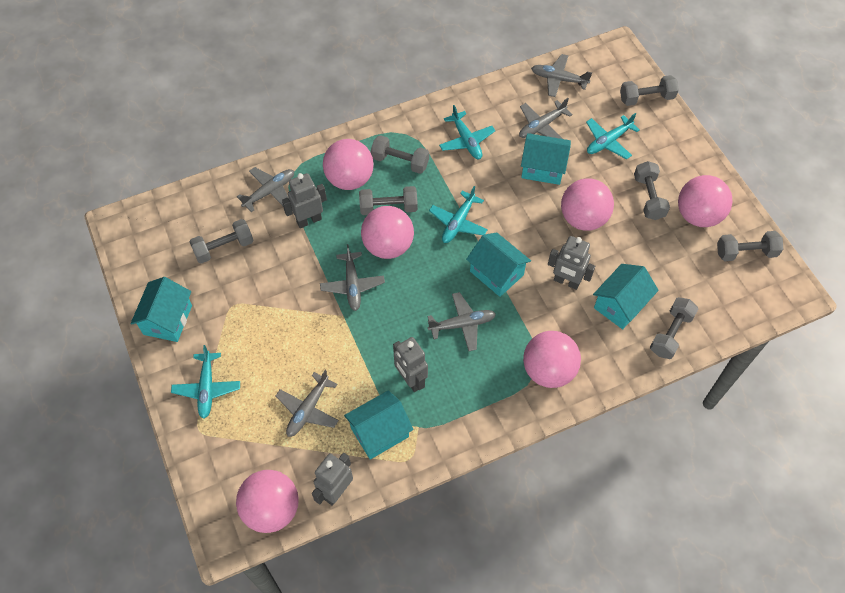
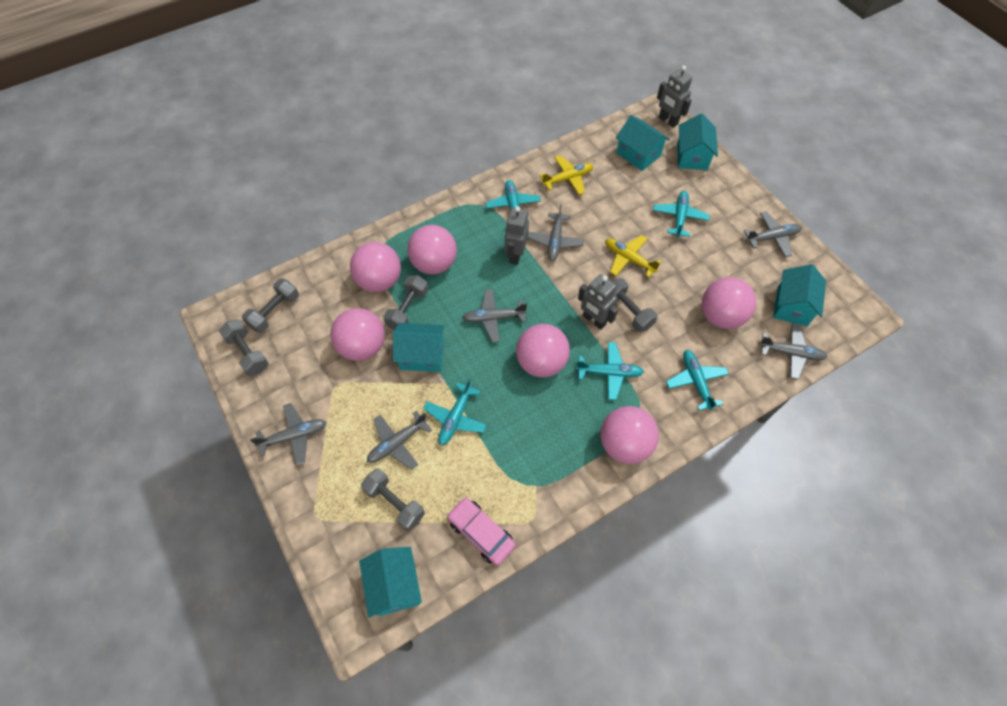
grey dumbbell: [190,219,254,264] [359,186,418,215] [371,135,429,174] [620,75,679,106] [634,161,670,220] [650,297,698,359] [717,231,783,261] = 7 -> [219,319,269,376] [242,279,299,333] [361,469,425,531] [383,275,428,330] [612,278,658,332] = 5
grey robot: [282,173,327,228] [312,453,353,506] [393,337,428,392] [548,236,595,290] = 4 -> [505,206,529,265] [578,274,618,330] [657,65,692,128] = 3
pink car: none = 0 -> [447,497,516,565] = 1
turquoise plane: [171,345,240,419] [429,186,488,243] [439,105,495,159] [586,113,640,159] = 4 -> [423,379,487,445] [485,180,541,220] [576,342,644,400] [653,191,710,237] [666,350,729,411] = 5
yellow plane: none = 0 -> [540,155,593,195] [605,235,661,278] = 2

